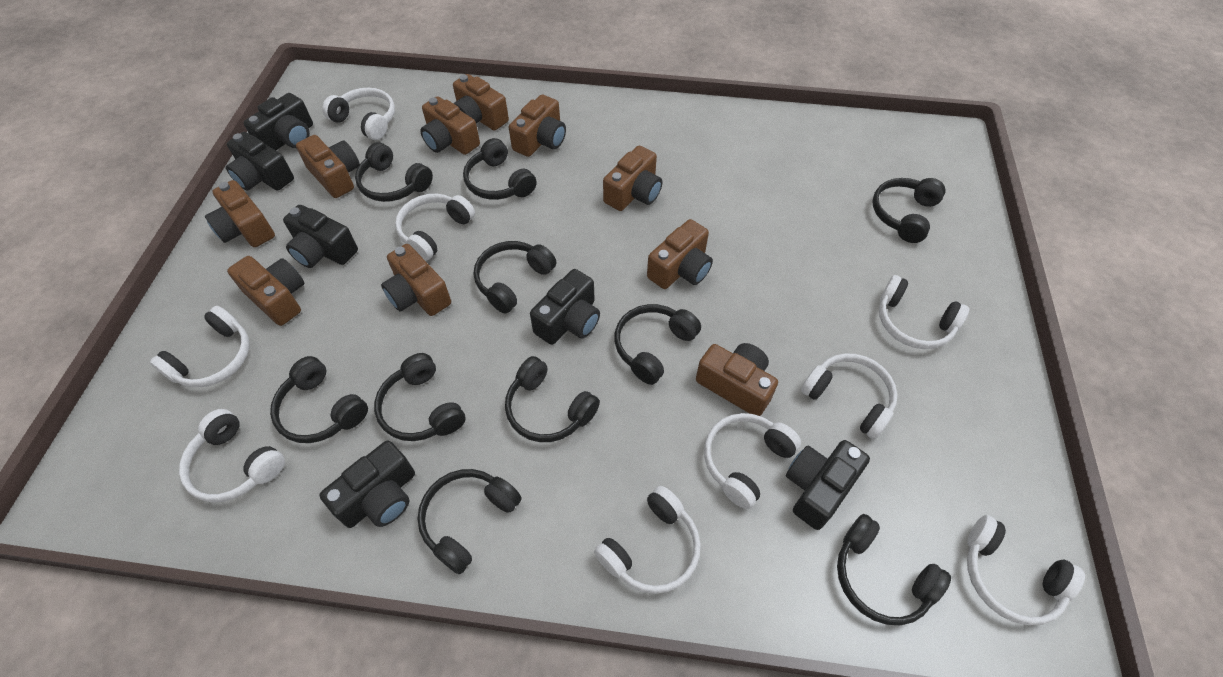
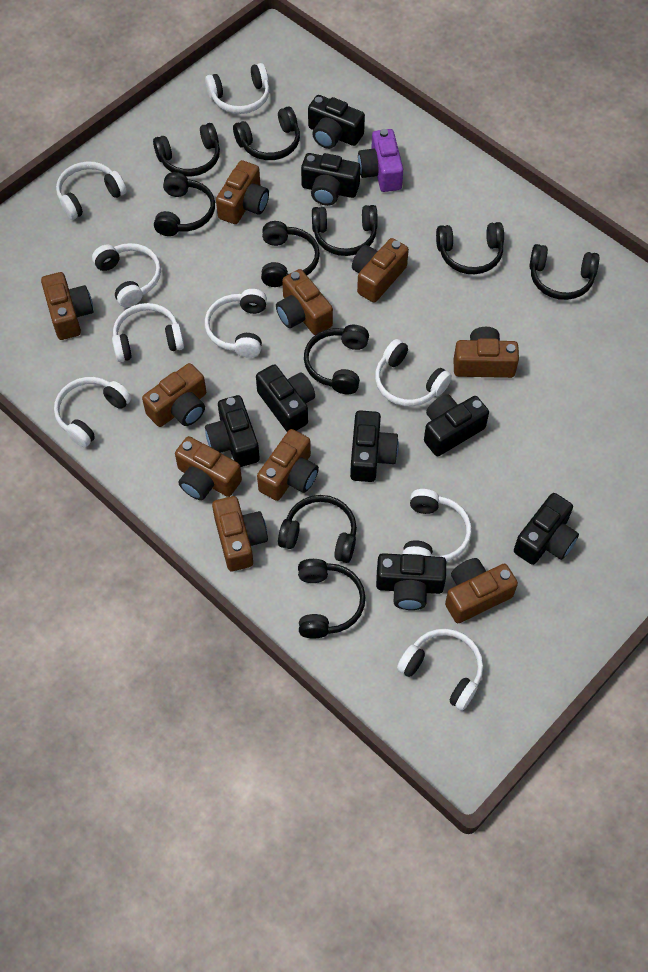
black camera: [226,132,294,191] [243,93,313,150] [283,205,358,268] [319,440,415,528] [530,269,600,345] [786,440,870,530] = 6 -> [205,395,260,467] [256,364,315,432] [301,153,360,206] [308,95,365,149] [350,410,399,482] [376,553,446,610] [424,394,489,456] [514,493,579,565] = 8
purple camera: none = 0 -> [358,129,403,192] = 1

